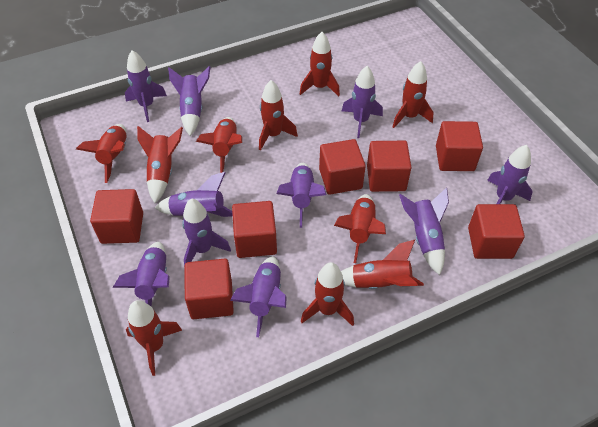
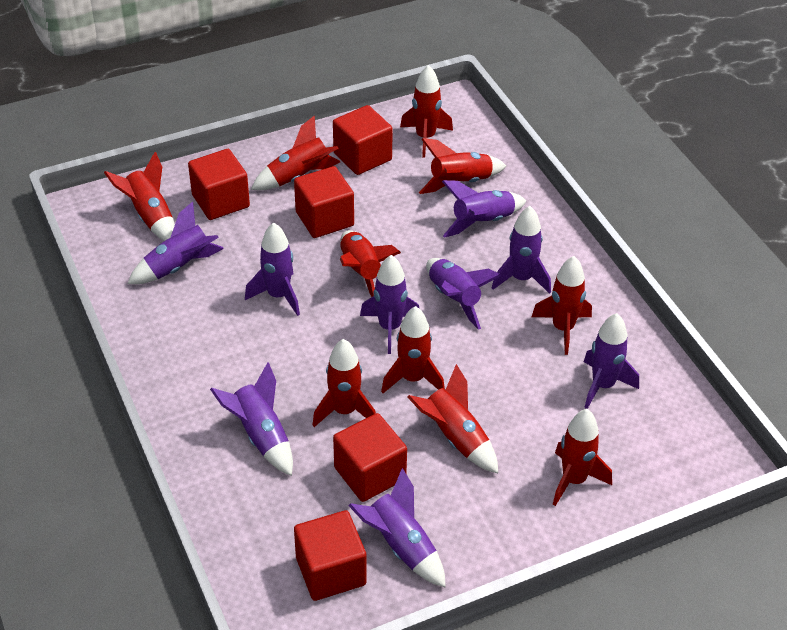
purple rocket: [113,242,170,307] [125,50,167,122] [155,172,233,217] [168,66,210,136] [182,198,231,268] [230,256,287,337] [276,163,326,228] [342,66,383,138] [399,187,449,275] [487,145,532,204] = 10 -> [128,201,224,284] [210,363,293,476] [245,222,300,316] [348,468,446,588] [360,255,419,354] [426,258,501,330] [442,180,526,238] [492,206,551,294] [584,313,639,409] = 9
red cube: [90,189,143,244] [185,259,234,319] [232,201,277,258] [319,139,366,195] [367,141,412,192] [436,121,483,171] [468,204,525,259] = 7 -> [188,149,250,220] [294,166,354,238] [294,510,367,601] [333,105,393,175] [333,413,407,502] = 5

